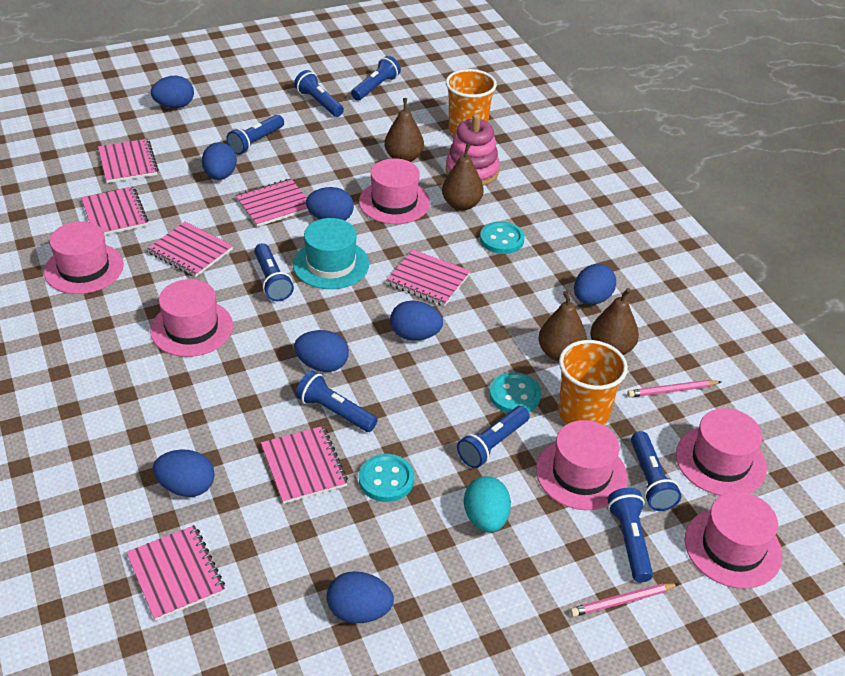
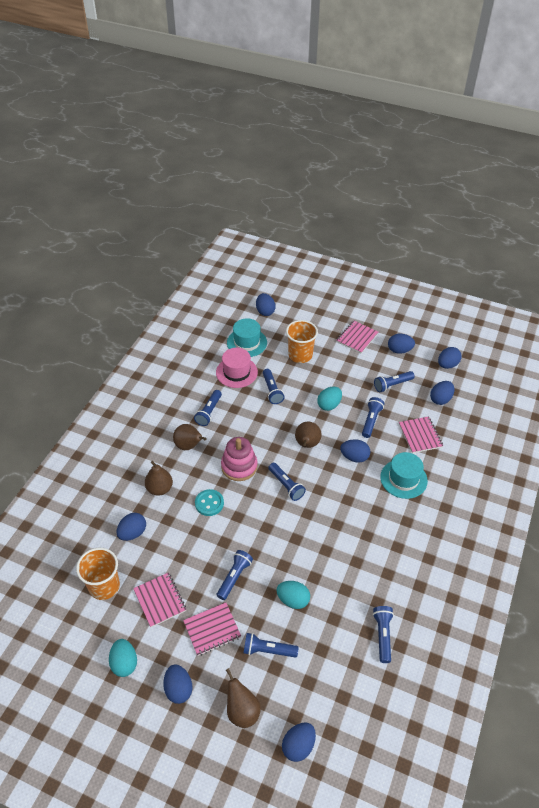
pink hat: [44,221,124,294] [150,279,233,357] [359,158,430,224] [536,420,628,510] [676,408,767,496] [685,492,782,589] = 6 -> [216,348,258,388] = 1
pink notebook: [81,187,148,235] [98,139,159,183] [126,525,225,621] [147,222,233,277] [235,179,309,227] [261,426,348,504] [386,250,470,306] = 7 -> [133,572,186,627] [183,602,241,656] [336,321,378,353] [399,416,443,453] = 4
pink pencil: [570,583,679,617] [627,380,721,397] = 2 -> none = 0
turquoise button: [359,454,414,502] [480,221,525,254] [489,372,541,413] = 3 -> [195,489,224,516] = 1
turquoise egg: [464,476,511,533] = 1 -> [109,639,137,677] [276,581,310,609] [317,387,342,411] = 3
turquoise hat: [293,218,369,289] = 1 -> [227,318,267,357] [380,452,428,499] = 2

